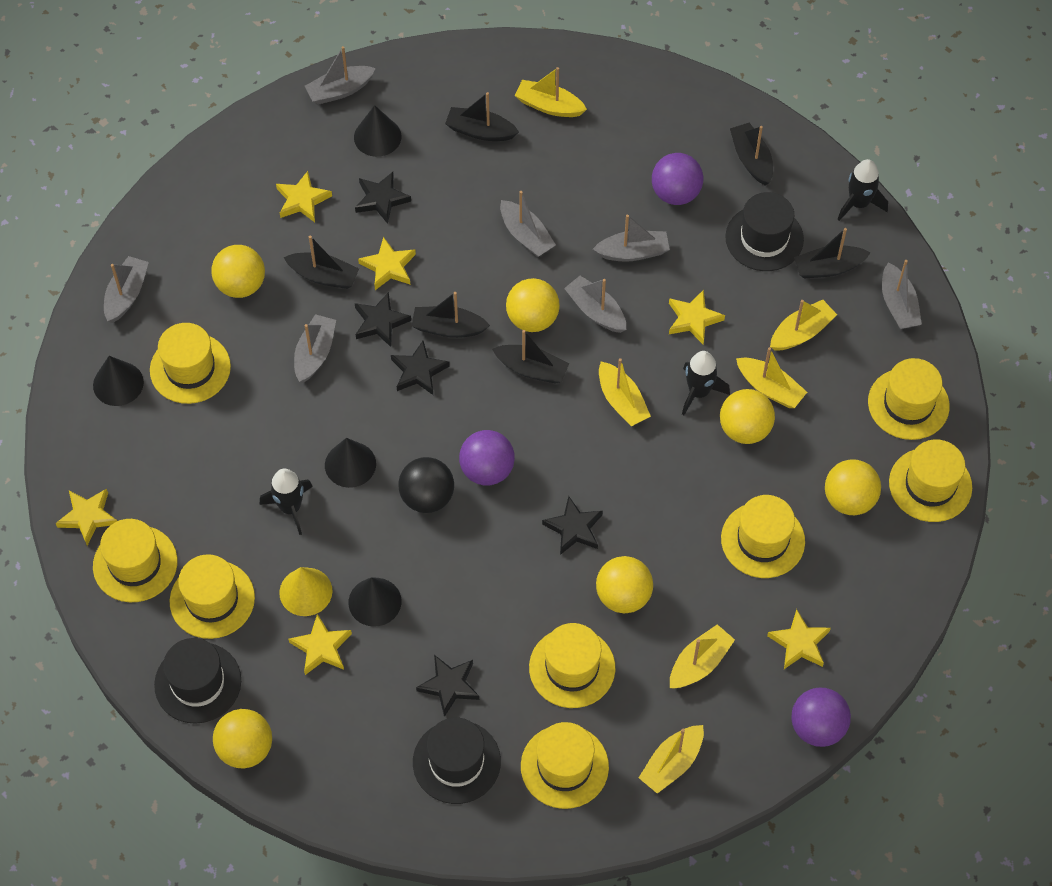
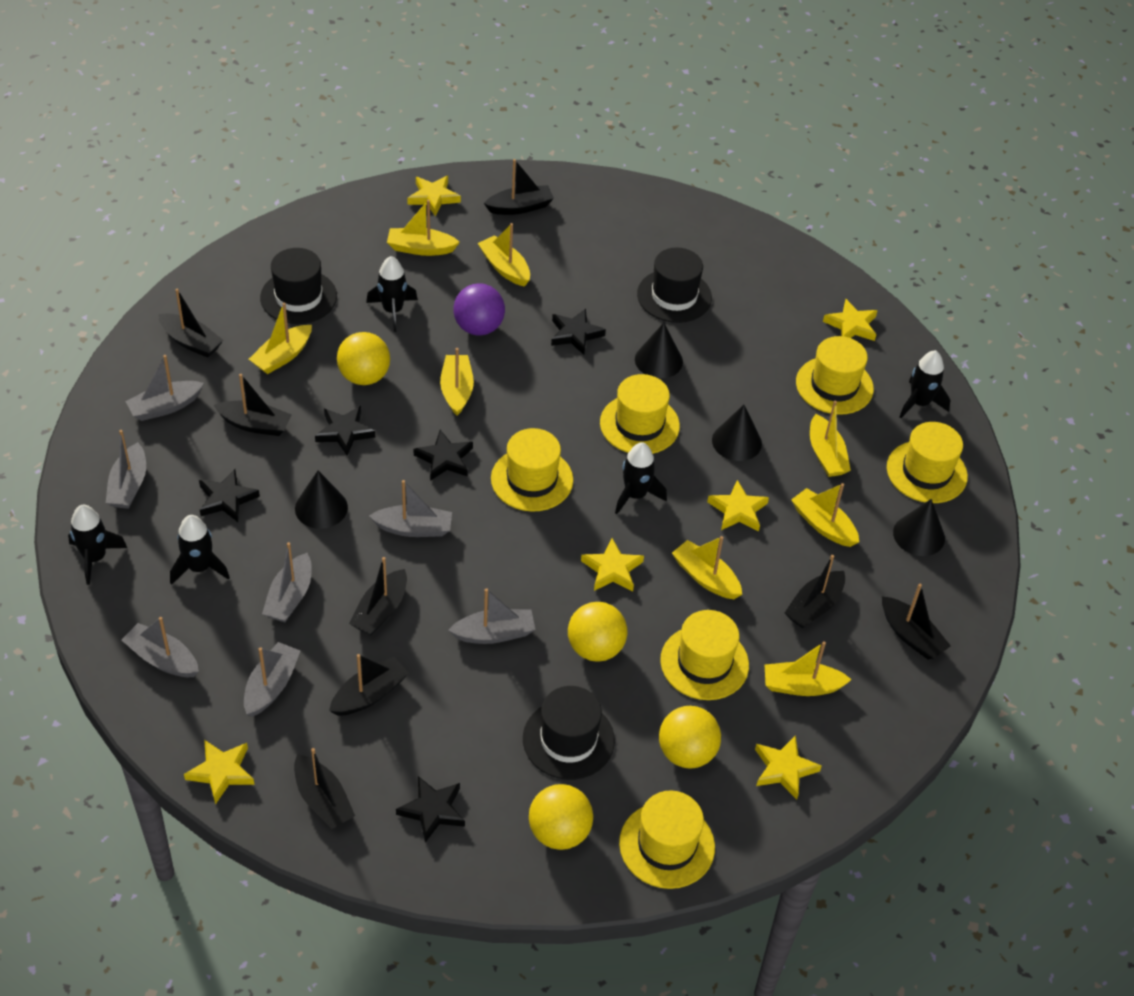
black ball: [398,457,454,513] = 1 -> none = 0
black boat: [284,235,359,289] [412,292,490,338] [445,92,519,141] [492,330,569,384] [730,123,773,185] [794,228,870,279] = 6 -> [158,289,224,358] [214,374,292,436] [294,748,355,829] [329,654,409,716] [349,557,407,635] [484,159,554,215] [785,555,845,629] [882,584,951,659] = 8
black rocket: [259,469,313,535] [682,351,730,415] [837,159,888,221] = 3 -> [68,505,127,585] [170,515,230,585] [366,256,418,332] [615,442,667,514] [899,350,951,418] = 5
purple ball: [459,430,515,485] [652,153,703,205] [792,688,851,747] = 3 -> [453,283,505,336] = 1
yellow ball: [211,245,265,298] [213,709,272,768] [506,278,560,332] [596,556,653,614] [720,389,775,444] [825,459,881,515] = 6 -> [337,332,390,385] [529,784,593,850] [568,602,628,661] [659,706,721,769] = 4
yellow boat: [515,67,587,117] [599,358,651,426] [639,725,704,794] [670,624,735,689] [736,347,807,408] [770,300,837,350] = 6 -> [249,302,312,374] [387,200,460,256] [440,348,474,416] [478,223,530,287] [672,536,742,599] [765,641,852,696] [791,483,859,547] [810,401,851,477] = 8
yellow cone: [279,567,333,616] = 1 -> none = 0
yellow hat: [93,519,177,602] [150,323,231,404] [170,554,255,639] [521,722,609,809] [529,623,615,708] [721,495,805,578] [868,358,950,440] [889,439,972,522] = 8 -> [491,428,573,512] [600,374,680,454] [619,790,715,889] [660,610,749,700] [796,336,874,415] [887,422,968,503] = 6

